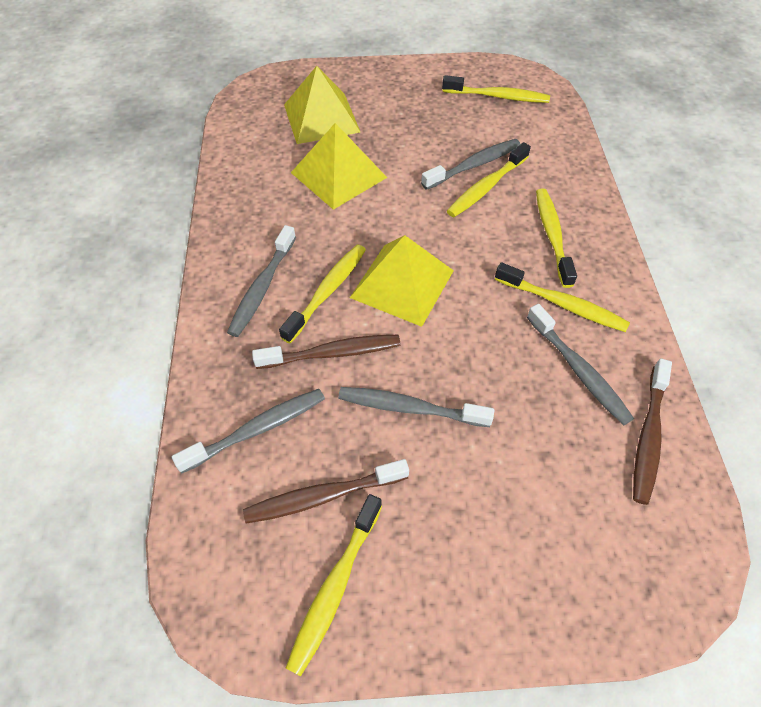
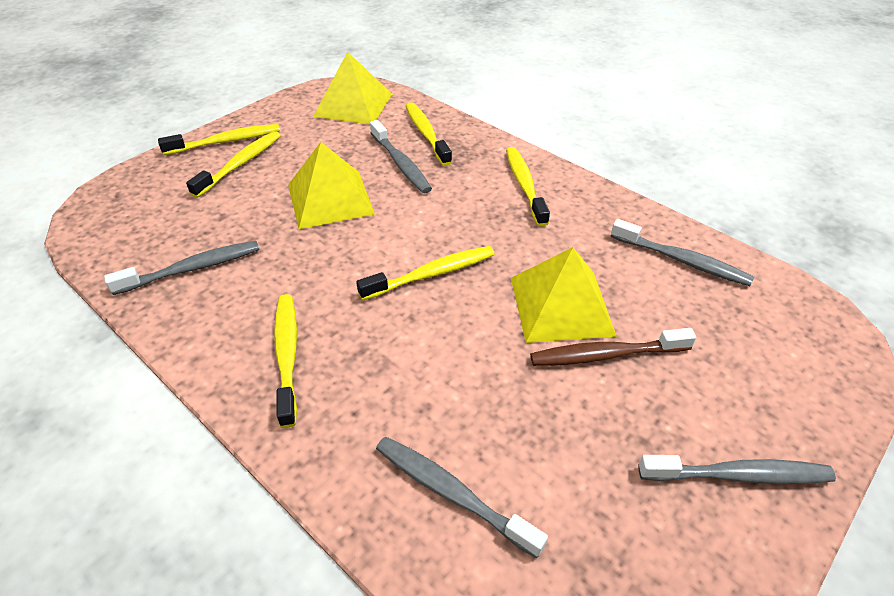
brown toothbrush: [243,459,409,524] [252,335,401,369] [633,358,672,505] = 3 -> [530,328,696,366] = 1

